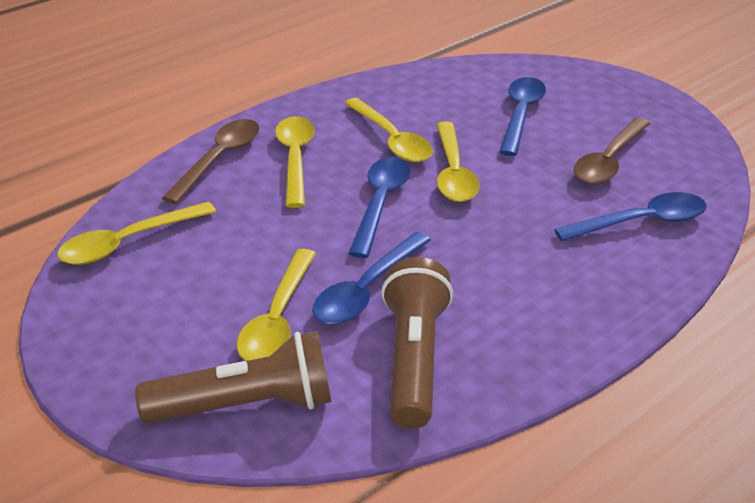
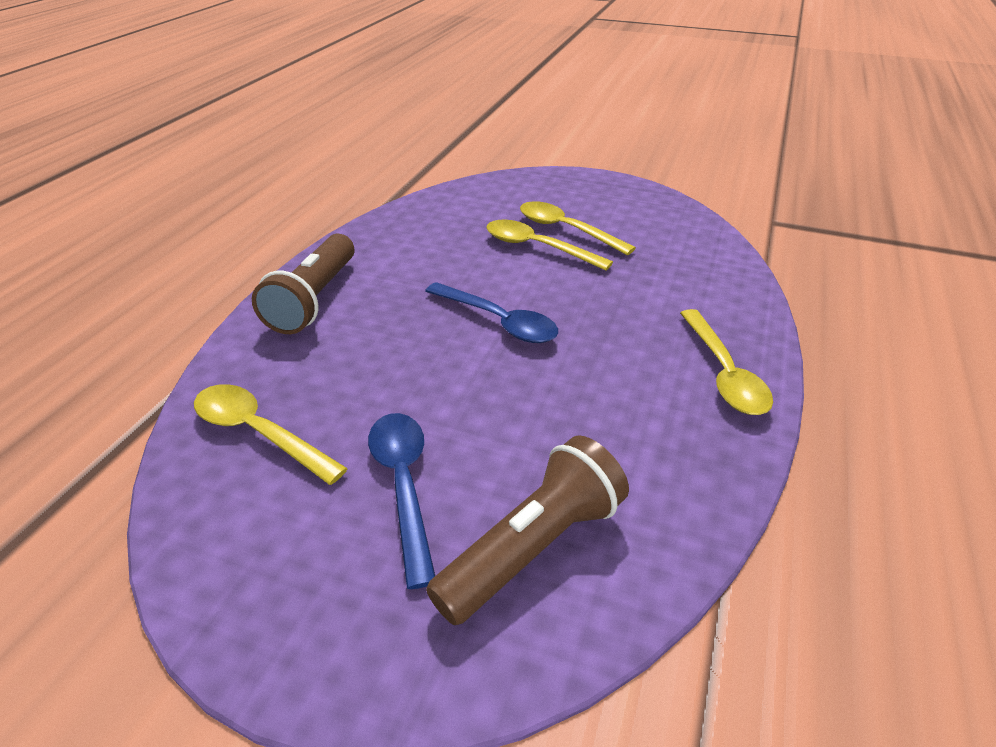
blue spoon: [312,232,431,324] [349,157,410,258] [499,77,546,156] [554,192,707,241] = 4 -> [368,413,435,589] [425,282,558,343] = 2
brown spoon: [162,119,259,204] [574,117,650,184] = 2 -> none = 0
yellow spoon: [57,202,216,265] [237,249,316,361] [275,116,315,208] [344,98,433,162] [436,122,480,202] = 5 -> [194,384,348,485] [486,220,613,271] [520,201,636,255] [680,309,773,415] = 4

